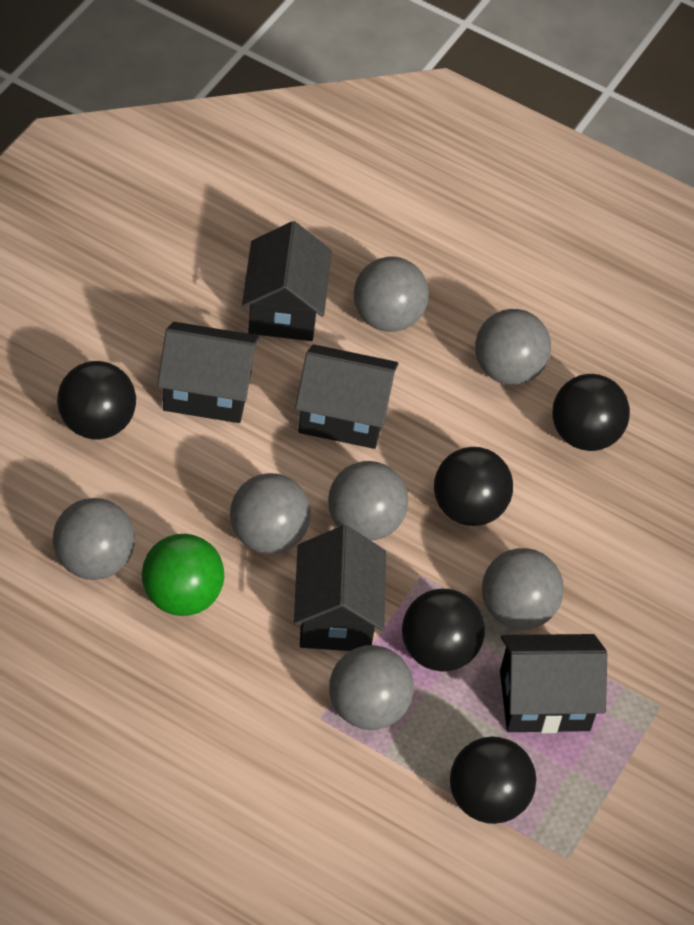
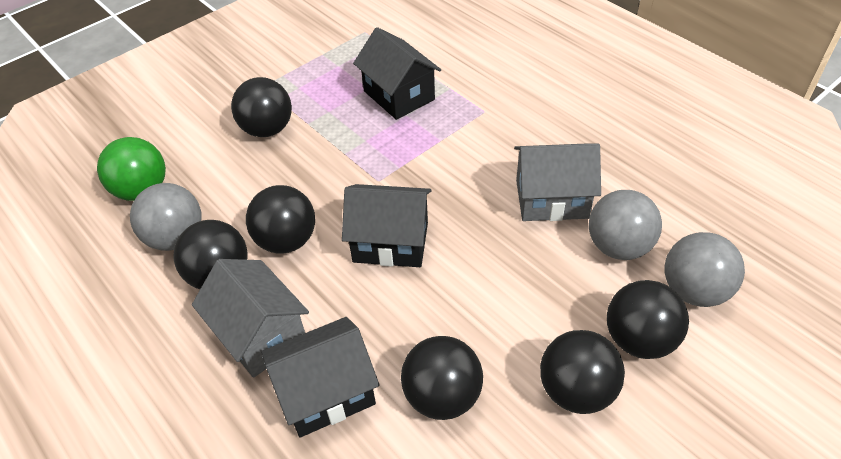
black ball: [57,361,136,439] [402,589,485,672] [434,447,513,526] [450,737,536,824] [552,374,630,451] = 5 -> [173,220,248,289] [231,77,292,137] [246,185,315,254] [401,336,483,420] [540,330,625,414] [607,280,689,359] = 6
black house: [157,322,260,423] [242,221,332,341] [294,525,386,651] [295,344,399,449] [500,634,607,733] = 5 -> [261,317,380,438] [342,184,432,267] [353,27,441,120] = 3
grey ball: [53,498,135,580] [230,473,311,554] [328,461,408,541] [329,645,413,730] [354,257,429,332] [475,309,551,385] [482,548,564,630] = 7 -> [130,183,202,251] [589,190,662,260] [665,232,745,307] = 3
grey house: none = 0 -> [192,259,309,378] [514,143,601,221] = 2

